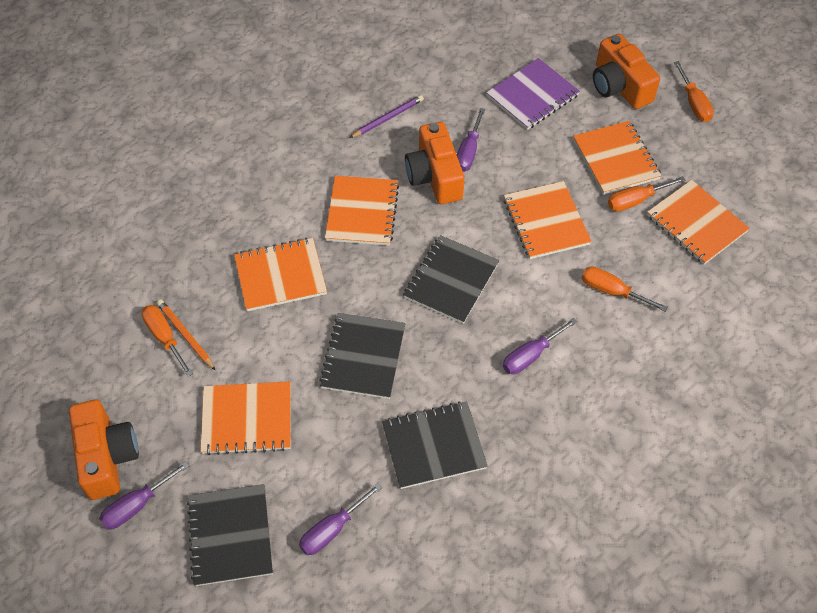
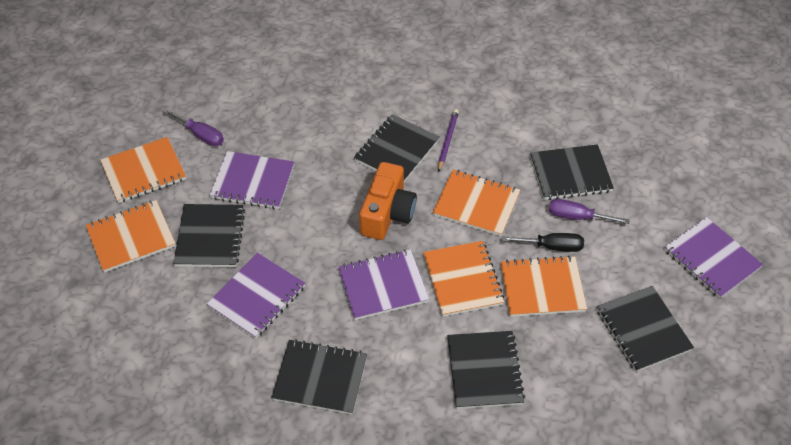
black notebook: [187,484,273,586] [319,313,405,399] [382,401,487,489] [403,235,499,324] = 4 -> [173,204,245,267] [271,339,367,414] [354,114,440,182] [447,331,525,409] [530,144,614,200] [597,286,694,372] = 6
black screwdriver: none = 0 -> [502,233,584,252] = 1
orange camera: [69,400,139,500] [405,122,464,204] [593,34,660,109] = 3 -> [359,162,417,240] = 1
orange notebook: [200,382,291,455] [234,238,327,311] [325,176,399,246] [504,181,592,259] [573,121,662,195] [647,180,750,264] = 6 -> [86,200,176,273] [100,137,186,203] [423,241,504,317] [433,170,520,236] [501,255,587,317] = 5
orange pencil: [157,299,216,371] = 1 -> none = 0
orange screwdriver: [142,305,193,377] [582,266,668,312] [608,176,686,211] [674,61,714,122] = 4 -> none = 0
purple notebook: [486,58,580,130] = 1 -> [207,253,306,339] [210,151,294,209] [338,249,429,320] [664,217,763,299] = 4
purple screwdriver: [99,461,190,529] [299,483,382,555] [457,108,485,172] [503,318,578,374] = 4 -> [163,108,224,146] [549,199,629,224] = 2

